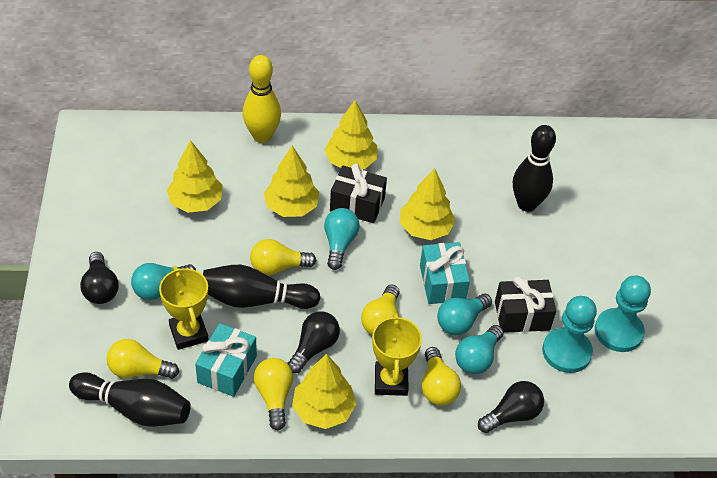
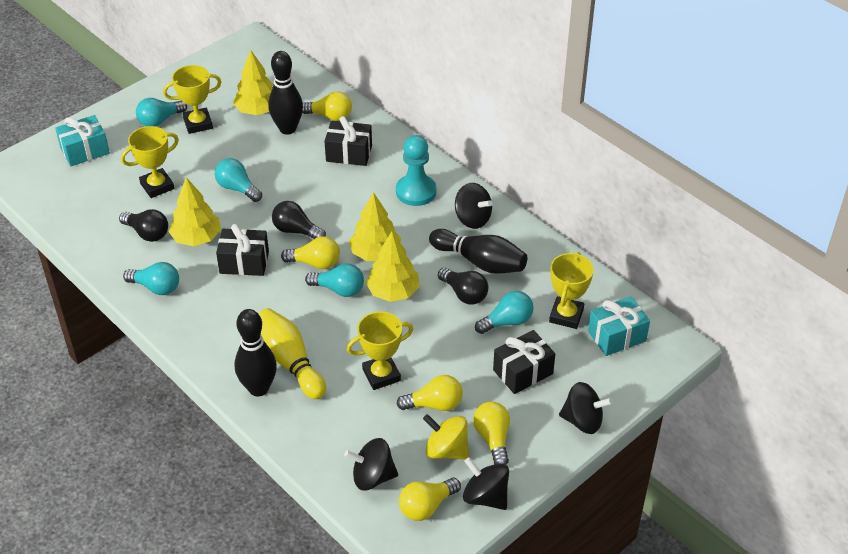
black gift: [330,164,387,223] [495,276,556,333] = 2 -> [216,224,269,276] [325,116,372,166] [493,330,555,394] = 3
black spinning top: none = 0 -> [344,438,398,490] [455,183,492,229] [463,457,509,510] [559,382,613,434] = 4
turquoise light bulb: [131,263,196,300] [324,208,360,270] [437,294,492,335] [455,325,504,374] = 4 -> [123,262,179,295] [136,98,187,127] [215,158,262,202] [305,264,364,297] [475,291,534,334] = 5
turquoise pawn: [542,296,597,373] [595,276,651,352] = 2 -> [396,135,437,206] = 1
yellow spinning top: none = 0 -> [423,414,469,460] = 1
yellow tree: [167,140,223,213] [264,146,319,217] [292,354,356,429] [325,100,377,169] [400,168,455,240] = 5 -> [169,177,221,246] [233,50,273,115] [349,192,401,261] [366,231,420,302] = 4
yellow trophy: [159,266,209,350] [372,313,422,396] = 2 -> [121,126,179,198] [163,65,221,134] [347,311,413,390] [549,252,594,329] = 4

